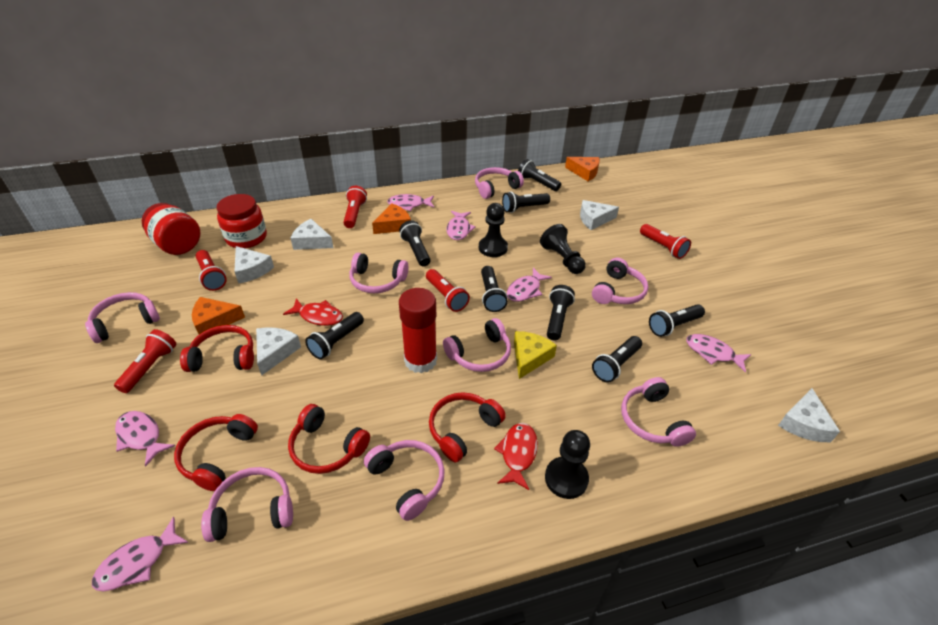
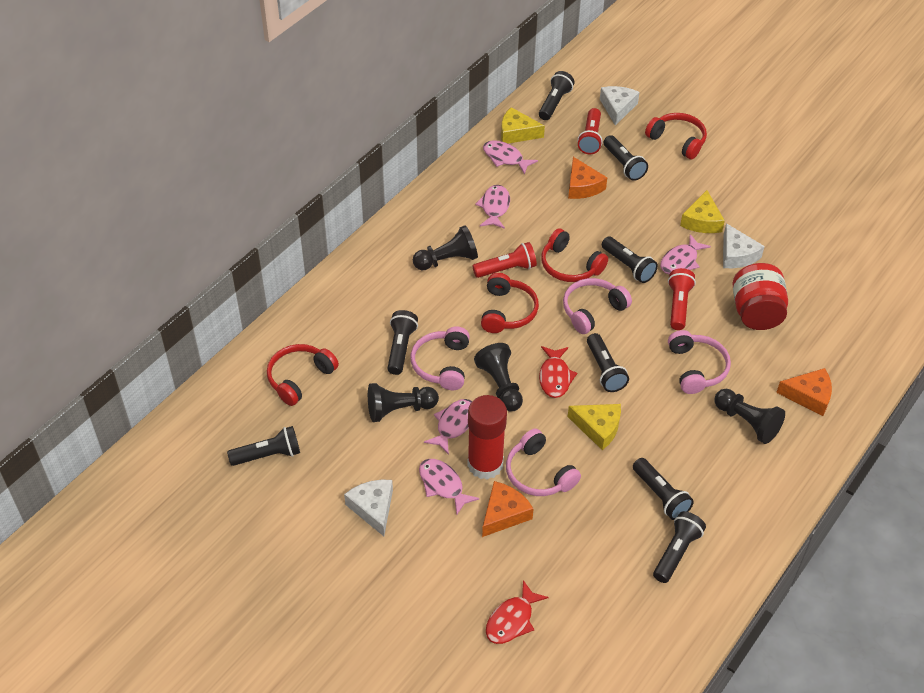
black pawn: [479,203,508,257] [540,224,586,274] [545,430,590,499] = 3 -> [368,383,439,422] [413,225,478,270] [474,343,523,411] [714,389,785,444] = 4
pink fish: [92,517,189,592] [115,411,175,467] [387,194,434,211] [447,211,476,240] [507,268,552,302] [686,334,752,373] = 6 -> [419,459,480,514] [424,399,472,455] [475,185,510,229] [483,140,538,175] [660,234,711,274] = 5
pink headphones: [85,292,160,343] [201,467,293,542] [350,253,409,293] [364,440,445,521] [443,318,511,372] [475,167,524,199] [592,258,648,304] [621,377,696,447] = 8 -> [411,327,470,390] [506,429,581,496] [563,278,632,334] [668,330,731,394] = 4
red flashlight: [114,329,177,393] [196,250,227,291] [343,186,367,228] [426,269,470,312] [640,224,691,259] = 5 -> [472,242,537,278] [577,108,603,154] [668,268,696,330] = 3
red jar: [142,203,201,255] [217,194,267,248] = 2 -> [732,263,788,330] = 1
white cheese: [234,246,274,284] [256,328,301,376] [291,219,333,250] [580,200,619,230] [778,388,840,442] = 5 -> [344,480,393,536] [600,86,640,126] [723,223,765,268] = 3
yellow cheese: [514,331,557,379] = 1 -> [501,107,545,143] [568,404,621,450] [680,190,725,233] = 3

